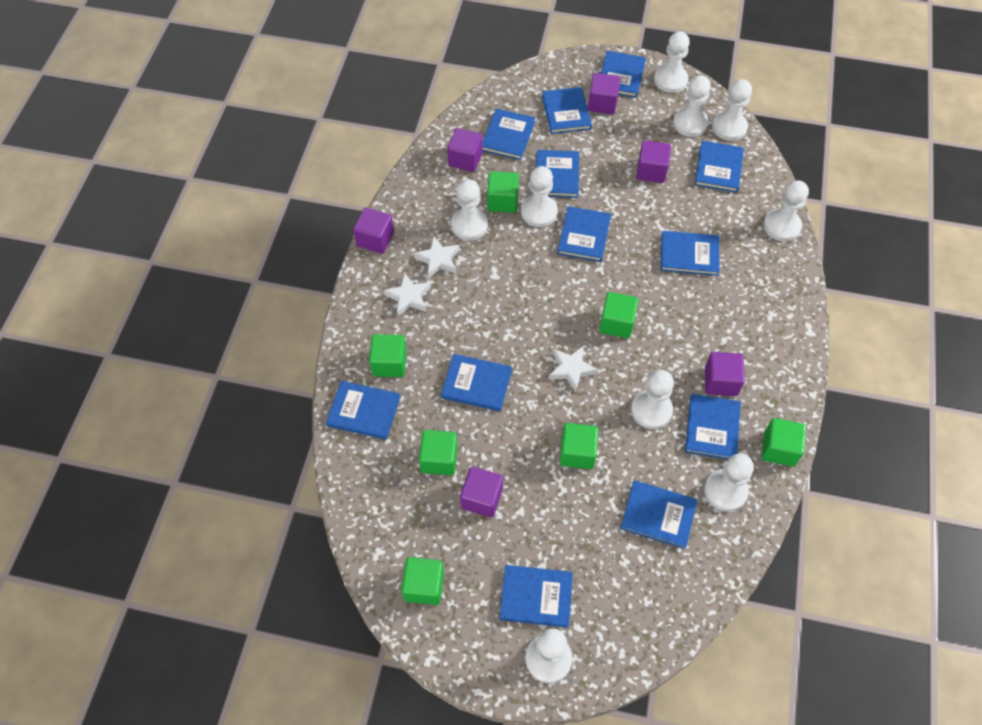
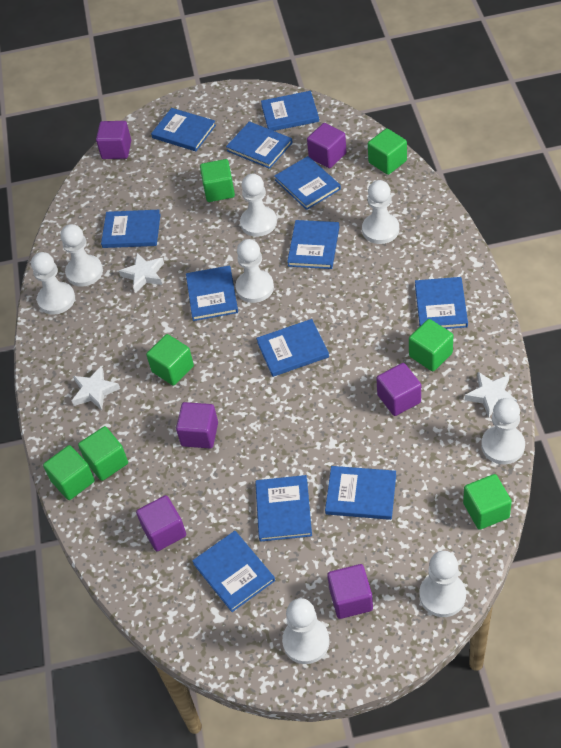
white pawn: [451,179,488,240] [521,166,558,227] [525,628,573,683] [631,370,674,429] [654,31,690,93] [673,75,711,137] [704,453,754,512] [712,79,752,141] [763,180,809,241] = 9 -> [31,252,75,315] [60,224,103,287] [235,239,274,303] [240,174,277,237] [282,598,330,664] [362,180,399,244] [419,551,466,617] [481,398,525,464] = 8

